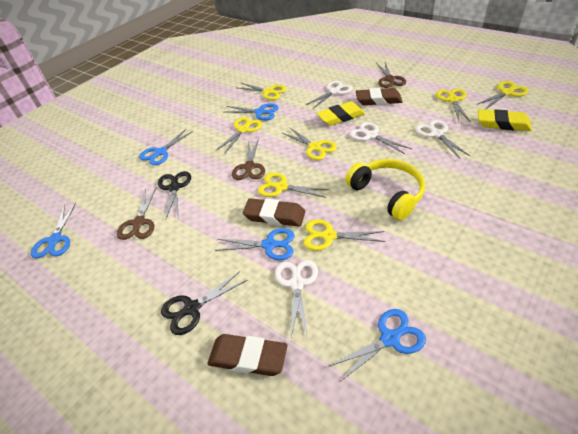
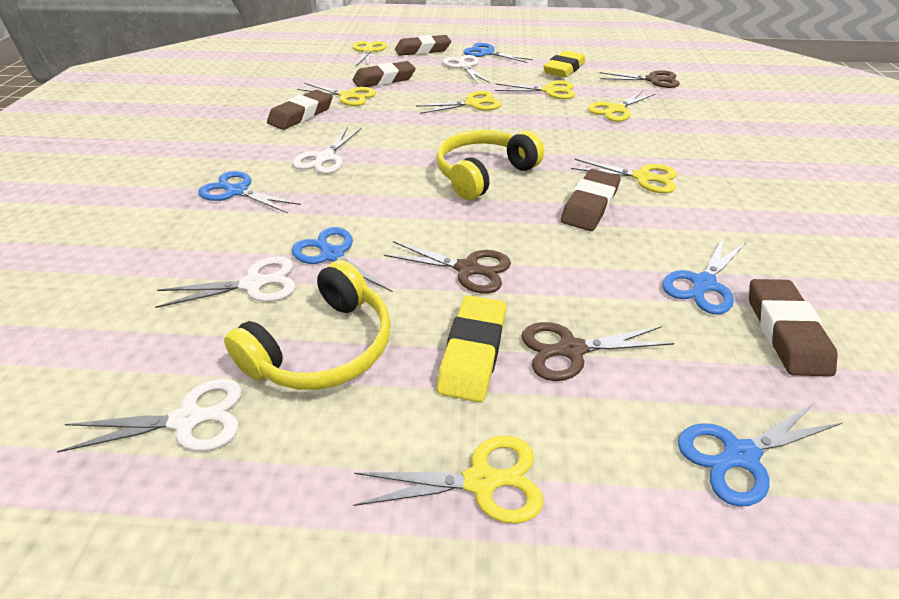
black scissors: [158,171,191,221] [161,271,247,335] = 2 -> none = 0
brown eraser: [207,334,287,376] [243,198,305,227] [356,88,402,105] = 3 -> [267,90,333,130] [353,61,416,87] [395,35,451,56] [561,169,621,231] [749,279,838,376] = 5
yellow headphones: [345,159,425,220] = 1 -> [224,260,391,390] [436,130,544,200] = 2

